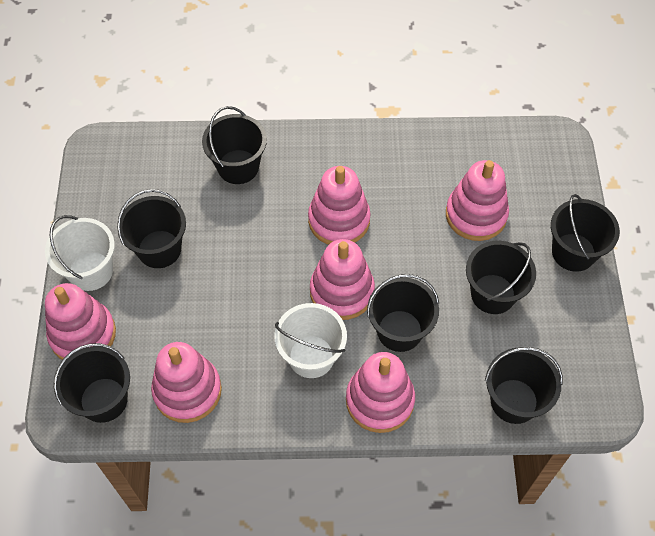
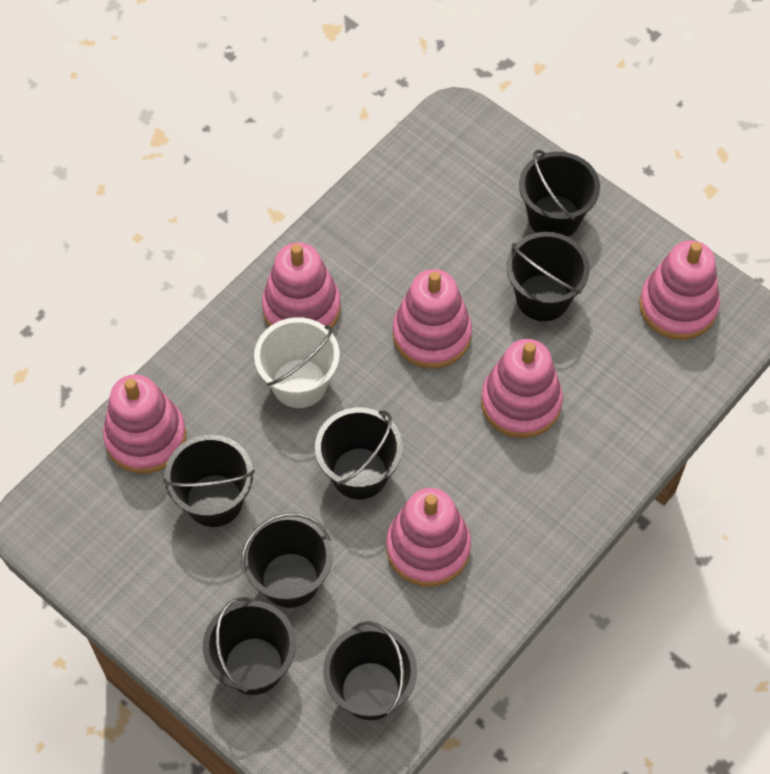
white bucket: [45,215,115,291] [274,303,347,378] = 2 -> [254,317,340,408] = 1

